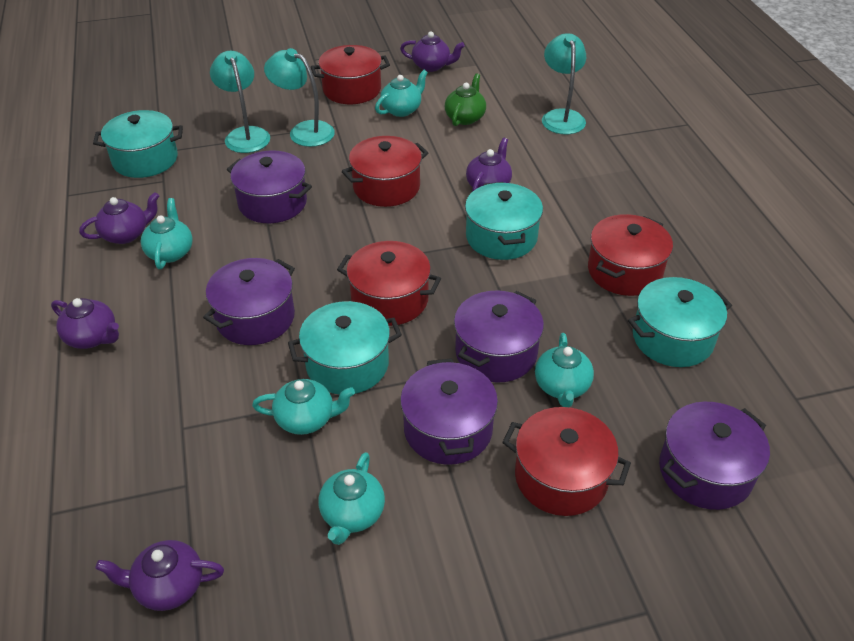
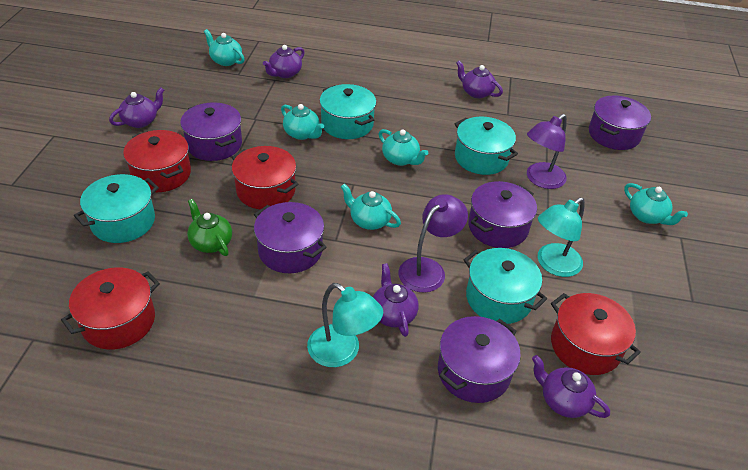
purple lamp: none = 0 -> [398,194,468,293] [527,114,567,189] = 2
red pot: [311,45,390,104] [337,241,441,326] [342,136,428,207] [502,407,631,516] [588,214,673,296] = 5 -> [61,267,160,350] [123,130,191,192] [232,146,298,209] [551,293,641,375] = 4
turquoise lamp: [210,51,270,153] [264,48,335,147] [542,33,586,134] = 3 -> [307,283,383,367] [538,198,585,277] = 2

